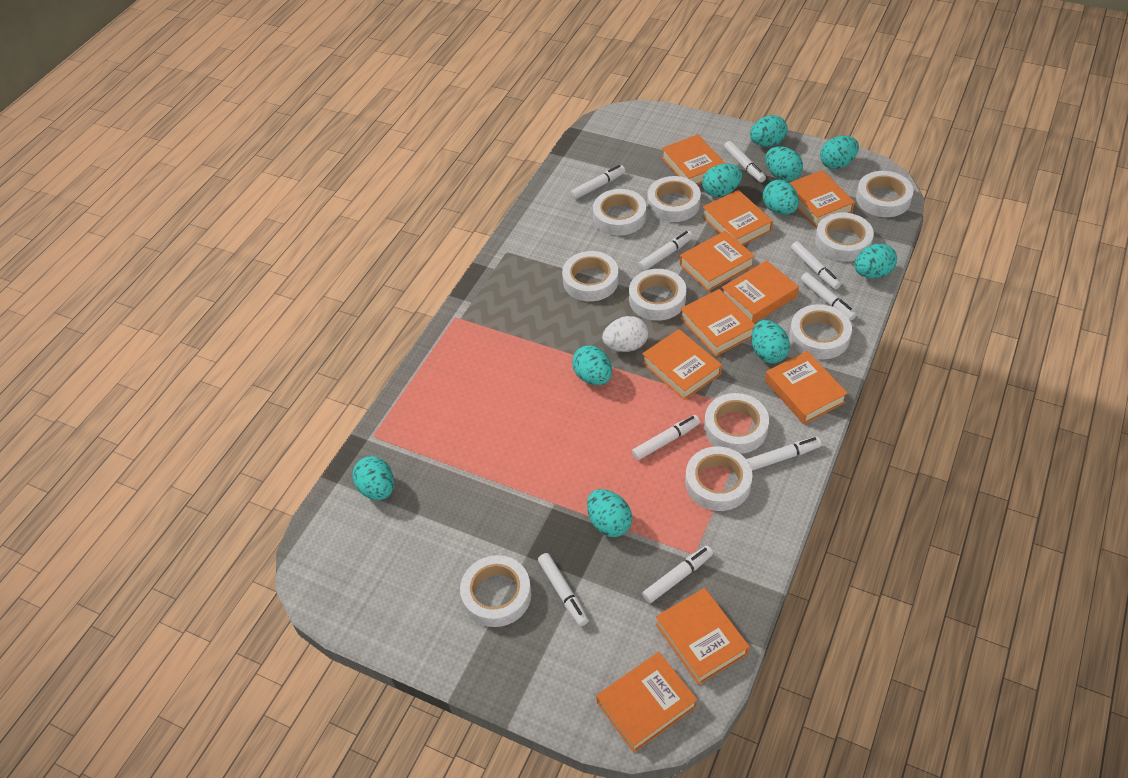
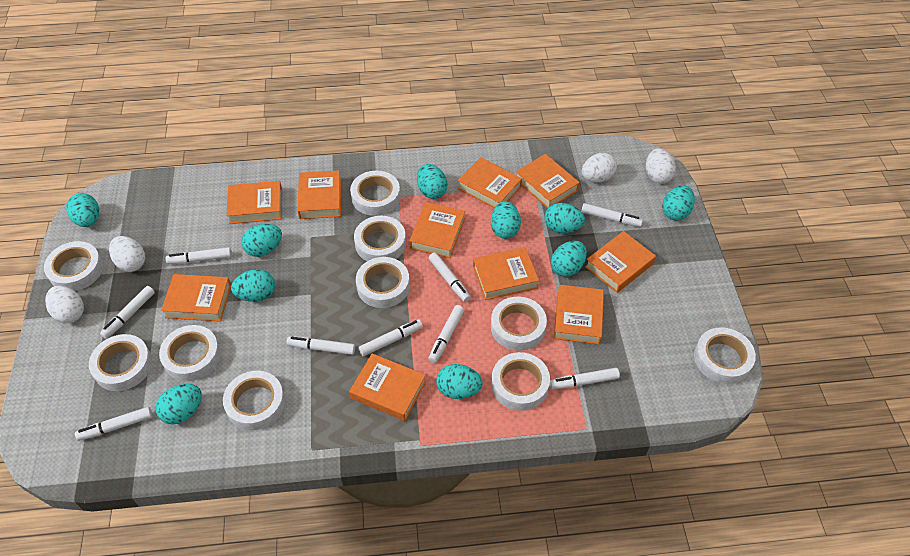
white egg: [602,316,648,352] = 1 -> [45,286,84,323] [109,236,145,272] [582,153,617,183] [646,148,676,184] = 4

